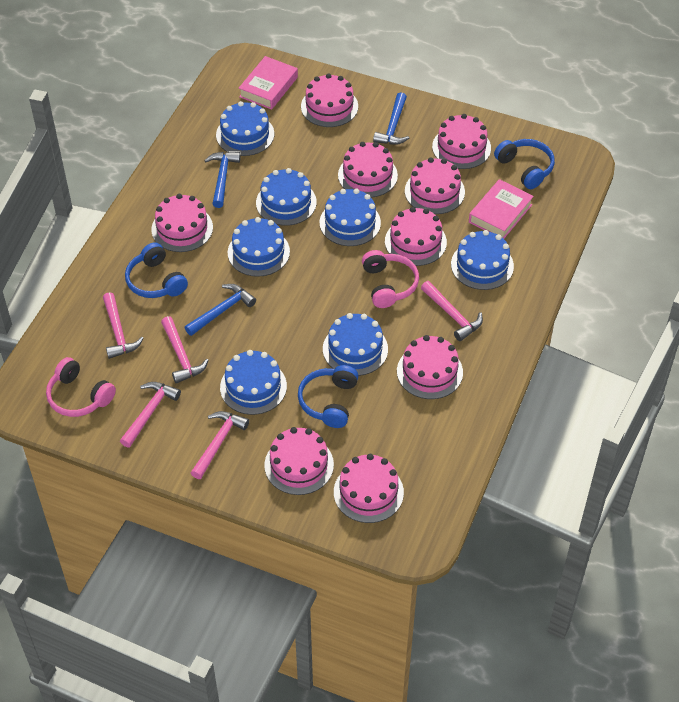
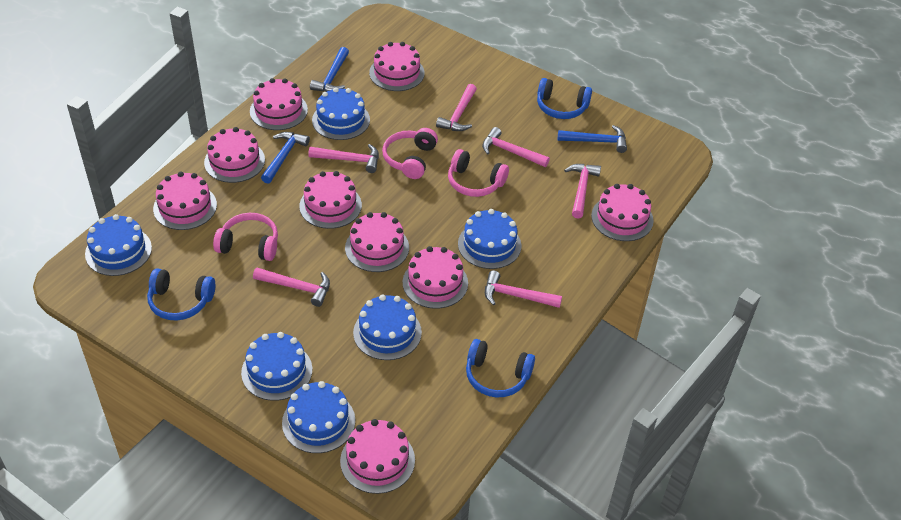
blue cake: [216,101,274,156] [220,350,287,415] [228,217,290,277] [256,168,317,226] [320,189,381,246] [323,313,388,376] [451,230,514,290] = 7 -> [85,214,152,276] [241,332,312,401] [282,381,355,453] [312,87,370,140] [353,294,422,360] [458,209,521,269] = 6
pink book: [239,56,298,110] [469,179,534,239] = 2 -> none = 0
pink hammer: [103,292,144,359] [120,382,181,448] [161,316,209,383] [191,411,249,479] [421,281,483,341] = 5 -> [253,268,330,307] [308,144,379,173] [436,84,477,131] [482,127,550,167] [485,271,562,308] [564,164,601,219] = 6
pink headphones: [46,357,116,417] [362,250,419,308] = 2 -> [213,213,278,261] [382,128,438,179] [448,149,509,197] = 3

